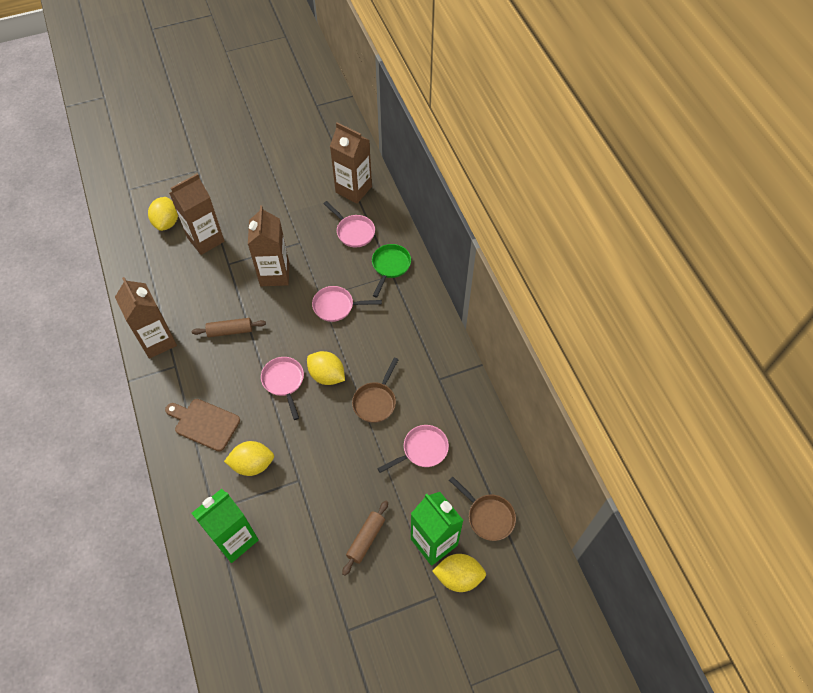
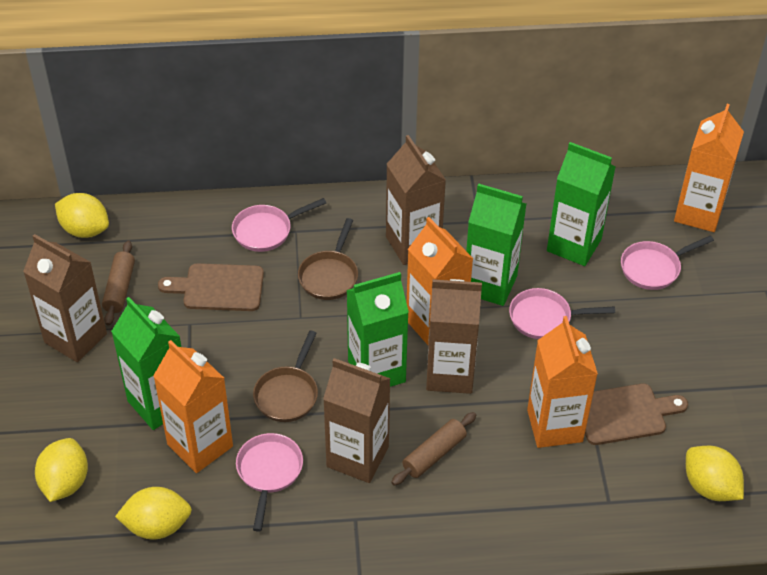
brown cutting board: [165,399,240,451] = 1 -> [158,263,264,311] [585,384,688,445] = 2
green carton: [191,489,259,563] [411,492,464,566] = 2 -> [111,297,181,430] [346,272,409,387] [466,183,526,306] [547,142,616,266] = 4
green pan: [372,244,411,297] = 1 -> none = 0
orange carton: none = 0 -> [153,340,233,473] [407,217,473,345] [527,316,598,448] [674,104,744,232] = 4

